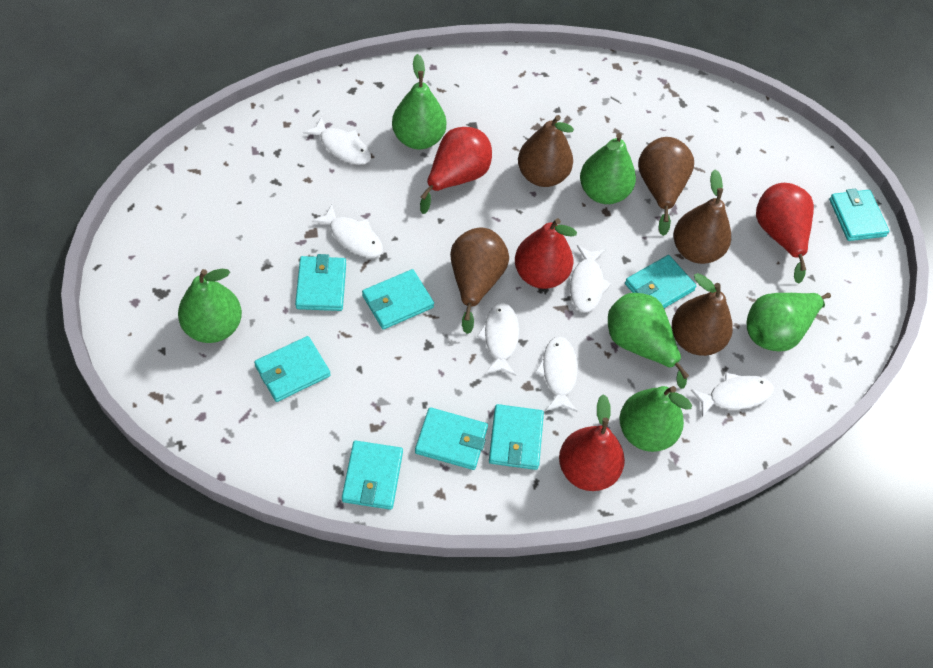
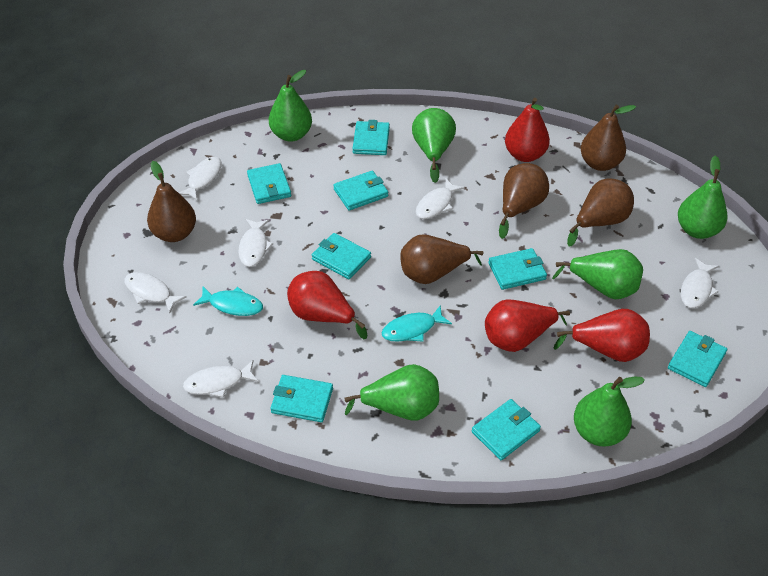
turquoise fish: none = 0 -> [193,287,263,316] [381,305,452,342] = 2

